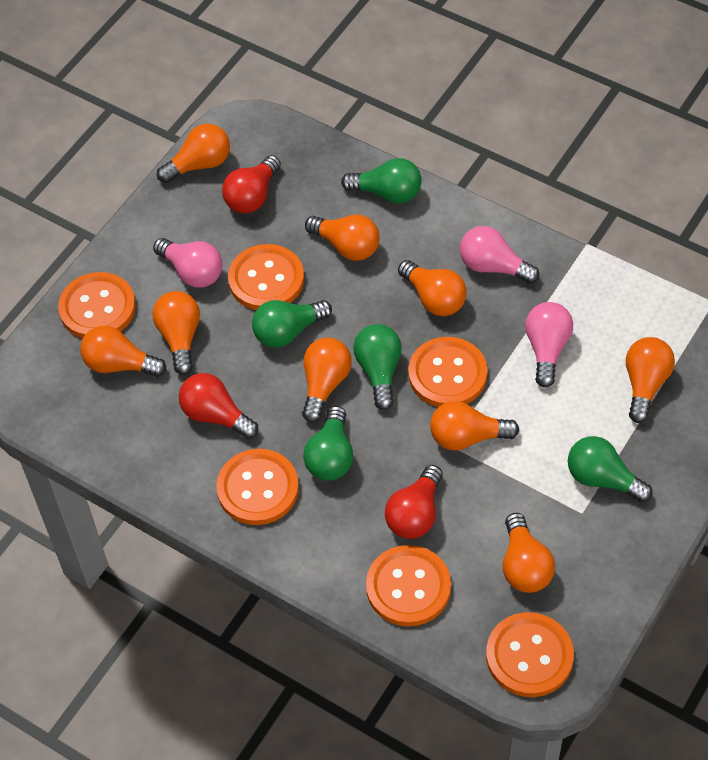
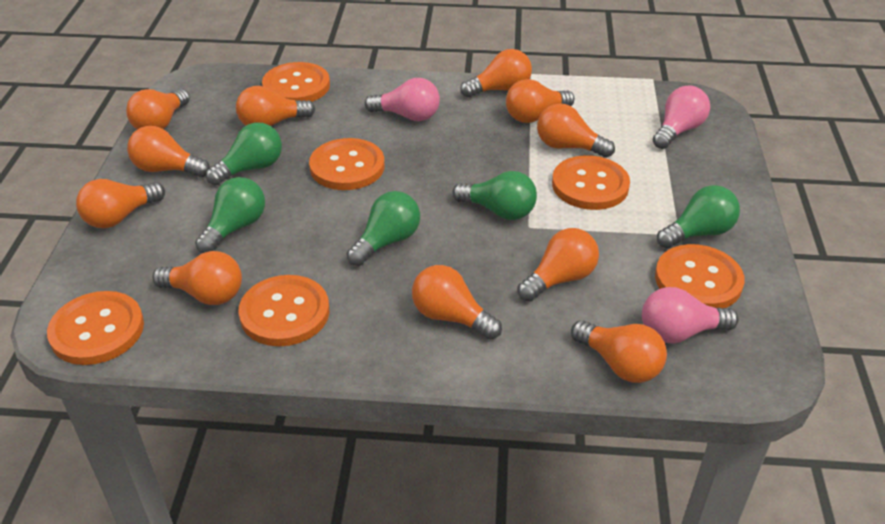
orange light bulb: [80,326,166,377] [153,291,200,375] [157,124,230,183] [302,338,352,423] [305,215,380,261] [398,260,467,316] [430,401,519,451] [503,513,555,593] [626,337,675,423] = 9 -> [76,179,165,228] [126,89,190,130] [127,126,210,177] [153,251,242,305] [236,86,315,126] [412,265,502,340] [460,49,532,98] [506,79,574,123] [517,228,599,302] [537,103,615,158] [571,320,667,383] = 11
red light bulb: [179,373,258,439] [222,155,281,213] [385,465,443,539] = 3 -> none = 0

